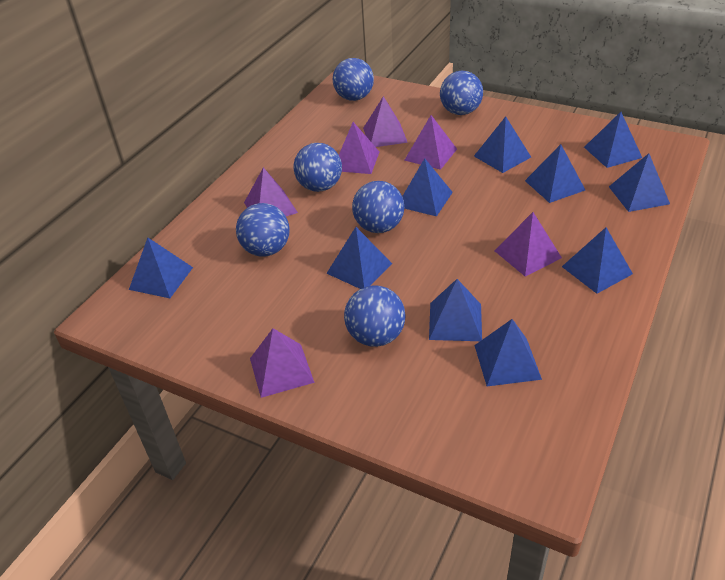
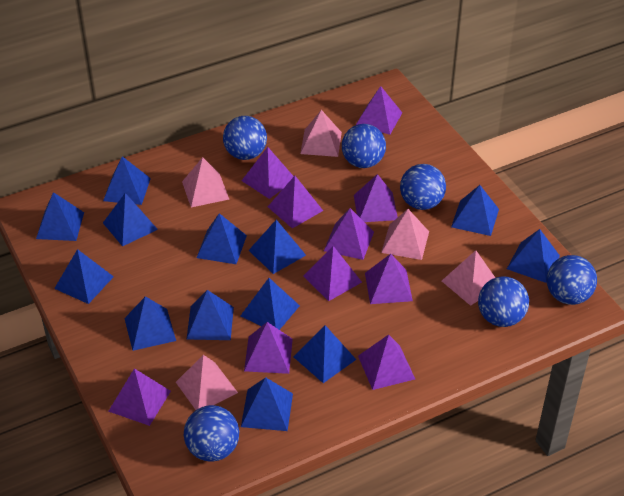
blue pyramid: [129,238,193,298] [326,227,392,289] [402,158,453,217] [429,279,482,341] [474,116,531,173] [474,319,542,386] [525,144,585,203] [562,227,633,294] [584,112,642,168] [609,153,670,212] = 10 -> [36,192,84,241] [54,249,114,304] [103,156,151,205] [103,193,158,246] [124,296,176,351] [187,290,234,340] [196,213,247,264] [241,278,300,330] [241,377,293,431] [248,220,306,274] [293,325,356,383] [451,185,499,236] [507,229,560,283] = 13
pink pyramid: none = 0 -> [176,355,238,410] [182,157,229,207] [300,110,342,157] [381,209,429,260] [442,250,495,306] = 5
purple pyramid: [244,167,298,216] [250,328,315,398] [339,122,379,174] [363,96,408,147] [404,115,457,170] [494,212,562,277] = 6 -> [108,368,171,426] [242,147,294,199] [244,322,293,374] [268,176,323,228] [303,246,362,301] [324,208,374,260] [354,174,398,222] [356,86,402,135] [358,335,415,390] [365,254,413,304] = 10

